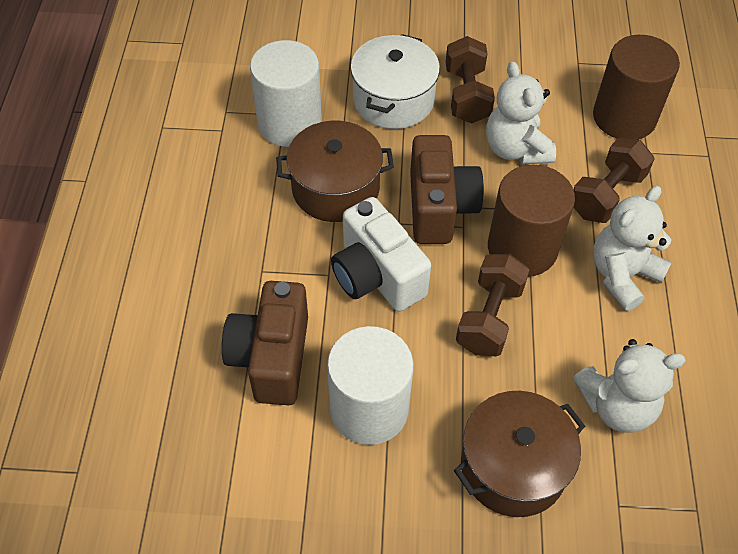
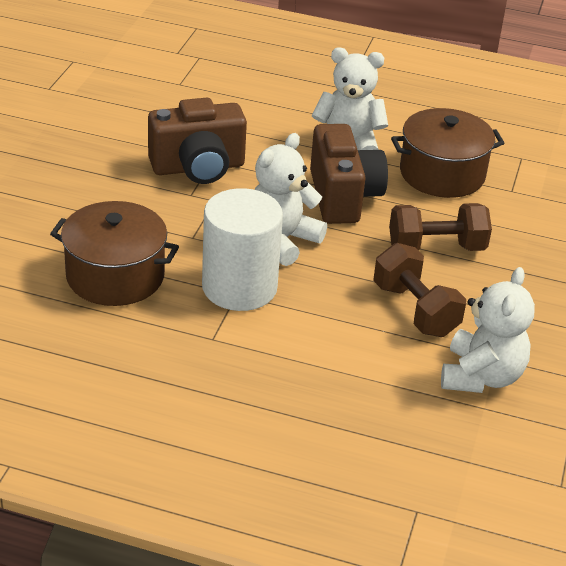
brown cylinder: [488,165,575,277] [593,35,680,140] = 2 -> none = 0
brown dumbbell: [446,36,495,124] [456,254,530,356] [573,138,655,223] = 3 -> [373,243,466,337] [389,203,492,251] = 2
white camera: [331,197,431,312] = 1 -> none = 0
white cylinder: [250,40,322,147] [327,326,414,445] = 2 -> [202,188,283,311] = 1
white pot: [350,34,440,129] = 1 -> none = 0

